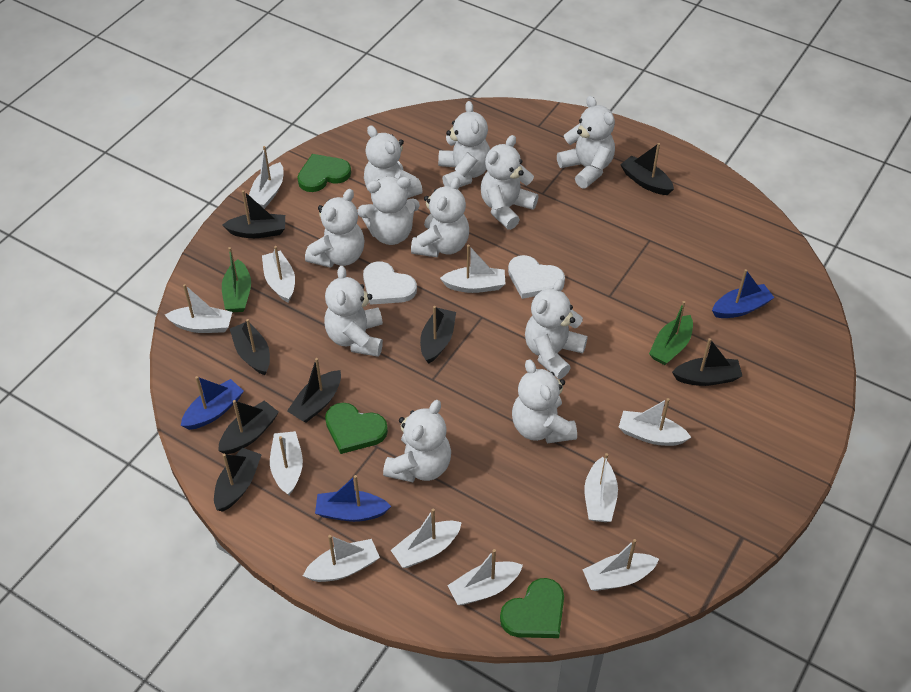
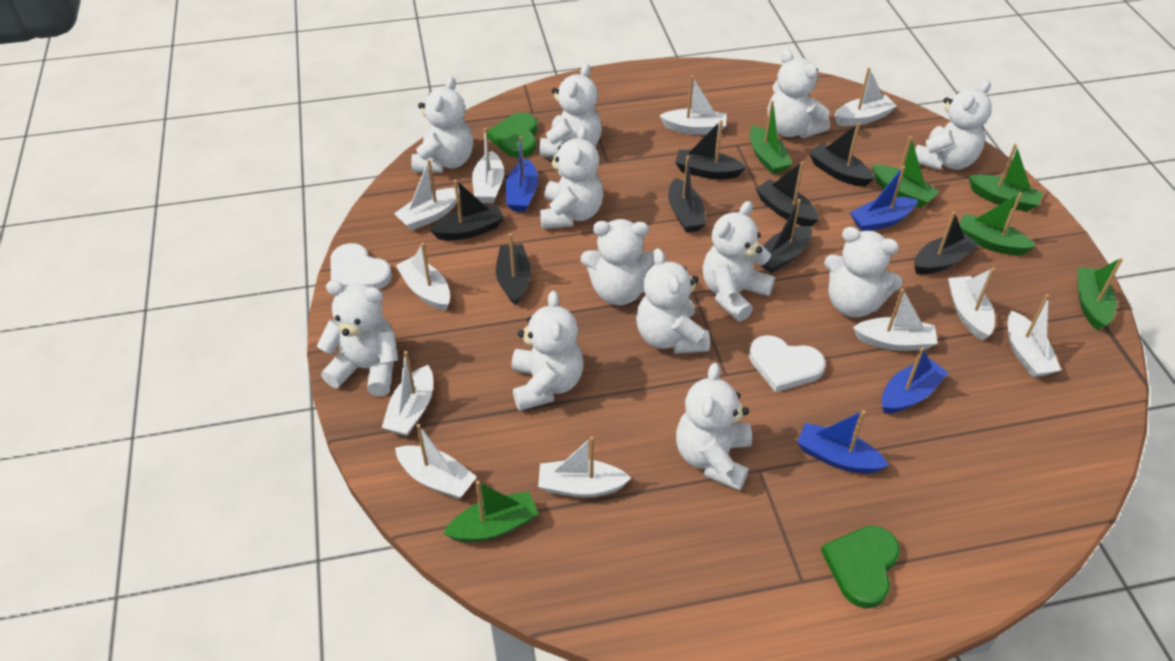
blue boat: [181,376,244,430] [315,475,391,522] [712,269,774,318] = 3 -> [506,136,538,212] [797,410,889,474] [850,166,918,231] [882,347,948,414] = 4
green boat: [222,247,251,312] [649,301,693,365] = 2 -> [443,480,538,542] [750,100,792,174] [872,136,939,208] [959,193,1036,255] [969,144,1043,212] [1078,258,1123,330] = 6
green heart: [297,154,351,192] [325,403,388,454] [500,578,564,638] = 3 -> [487,113,538,158] [821,526,900,608] = 2
white teddy bear: [305,189,365,268] [324,266,383,357] [357,177,420,245] [364,125,423,198] [383,400,451,482] [411,177,469,257] [438,101,490,187] [480,135,539,230] [512,359,577,443] [525,279,588,379] [557,96,615,189] = 11 -> [317,280,398,396] [411,76,473,173] [512,291,583,411] [540,64,602,157] [540,126,603,229] [581,219,655,305] [636,248,710,354] [676,363,752,491] [703,201,775,322] [768,49,830,138] [824,227,903,317] [915,80,992,170] = 12

